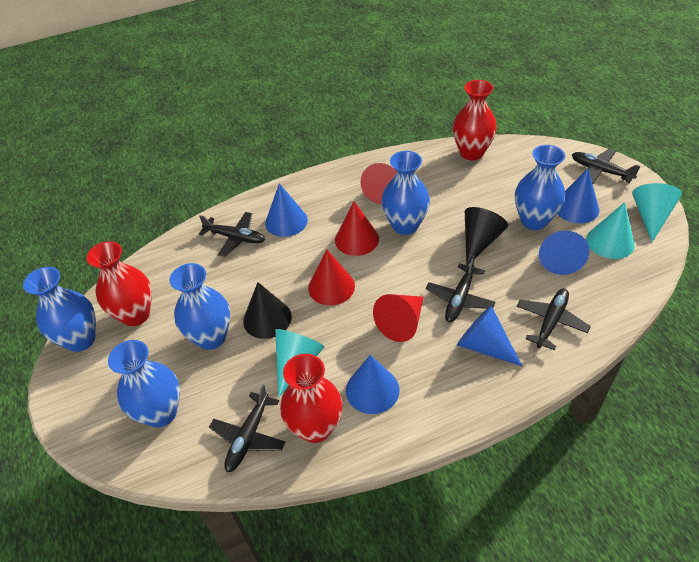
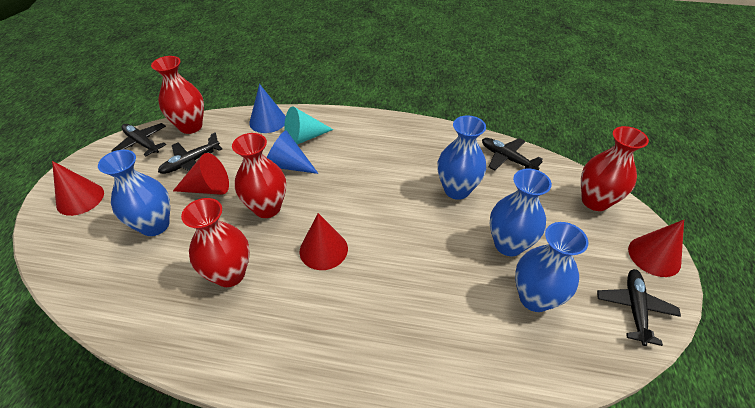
black cone: [243,282,292,339] [465,207,508,265] = 2 -> none = 0
black plane: [199,212,265,257] [209,385,285,472] [426,255,496,322] [517,288,591,350] [572,148,641,184] = 5 -> [111,123,166,156] [158,132,222,174] [482,138,543,171] [597,269,681,346] = 4
blue cone: [265,183,308,237] [346,355,399,414] [457,306,522,366] [539,231,590,275] [557,169,599,223] = 5 -> [249,84,286,133] [267,130,319,174] = 2
blue vase: [23,267,96,352] [108,340,180,428] [170,263,231,350] [381,151,430,235] [515,145,566,230] = 5 -> [98,150,170,236] [437,115,486,200] [490,168,552,256] [515,222,588,312] = 4
red vase: [86,241,152,326] [280,354,343,443] [453,80,497,160] = 3 -> [151,56,204,134] [181,198,250,287] [232,133,286,218] [581,126,649,211] = 4
turquoise cone: [275,329,325,397] [586,202,635,259] [632,183,682,242] = 3 -> [284,106,333,145] = 1

